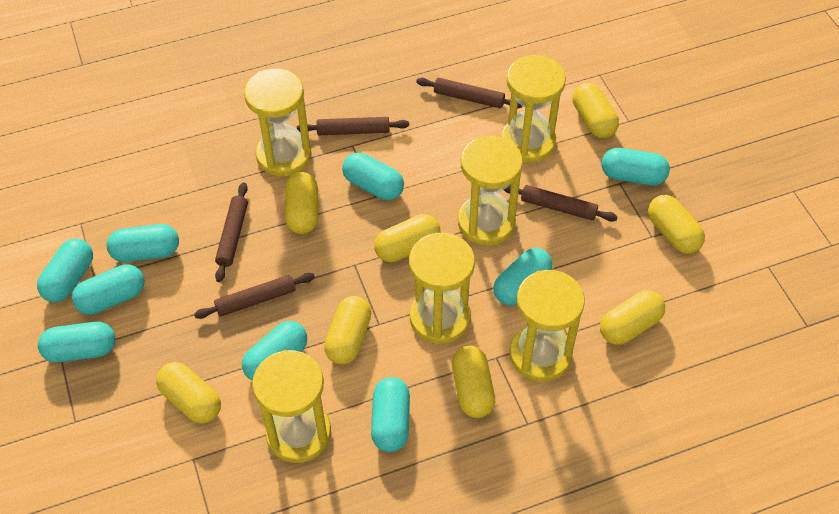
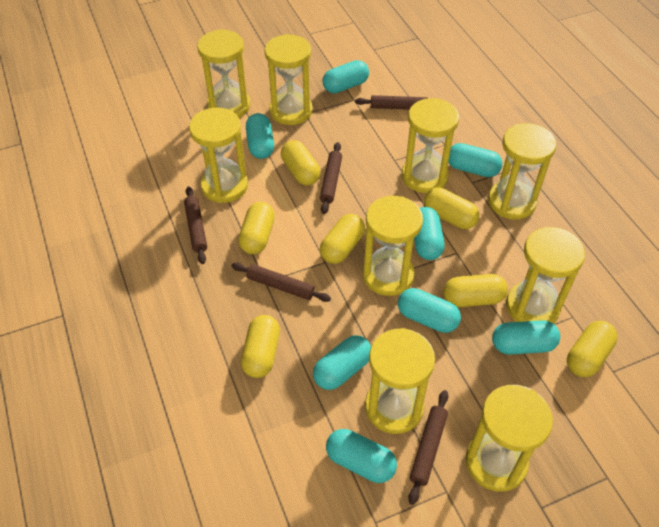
turquoise capsule: [37,239,93,302] [38,322,115,362] [72,264,144,315] [107,224,179,262] [242,321,307,381] [342,153,404,200] [371,377,410,452] [493,248,552,306] [601,148,670,185] = 9 -> [246,113,274,159] [313,335,371,390] [322,60,369,93] [326,429,397,483] [398,288,461,333] [414,207,445,260] [448,143,503,177] [492,320,560,355] = 8
yellow capsule: [156,362,221,424] [285,172,318,234] [324,296,371,365] [374,214,440,262] [452,346,495,418] [573,83,619,138] [600,290,665,345] [648,195,705,254] = 8 -> [238,202,275,254] [241,315,280,378] [281,140,321,186] [320,214,365,264] [424,187,479,229] [443,274,508,307] [567,321,618,377] = 7
yellow hourglass: [244,68,311,176] [252,350,331,463] [409,233,475,344] [458,136,523,245] [501,55,566,163] [510,270,585,382] = 6 -> [189,108,248,203] [197,29,250,118] [264,34,313,125] [363,196,423,296] [365,328,435,434] [402,98,459,193] [465,385,553,492] [488,123,556,219] [506,227,585,323] = 9

